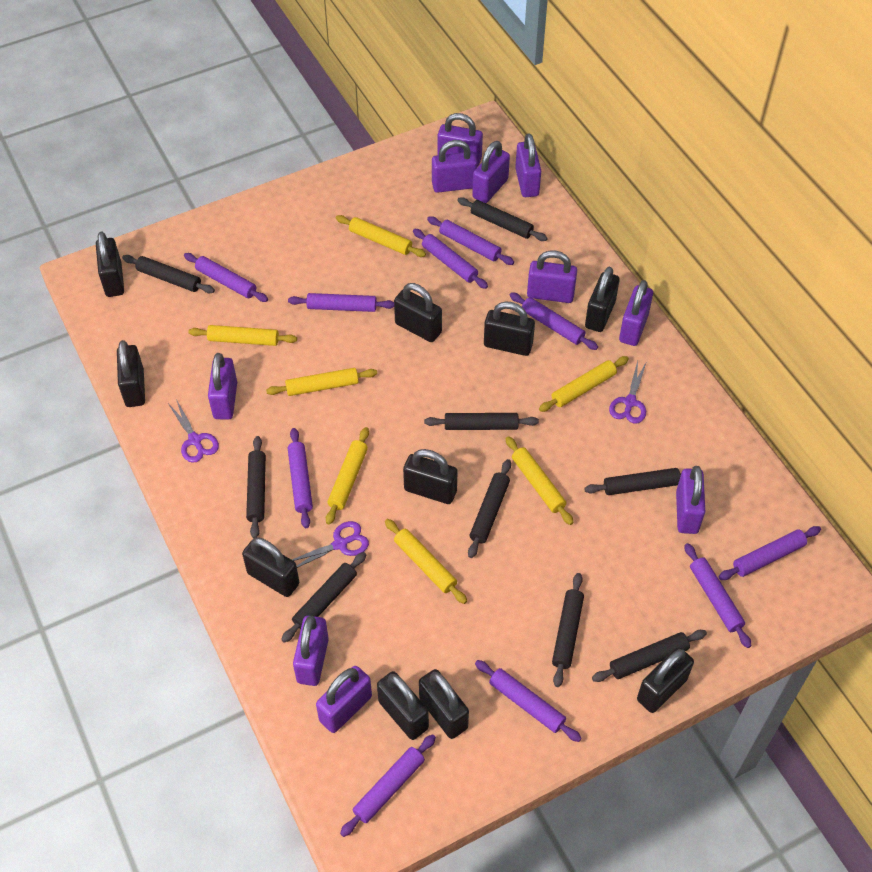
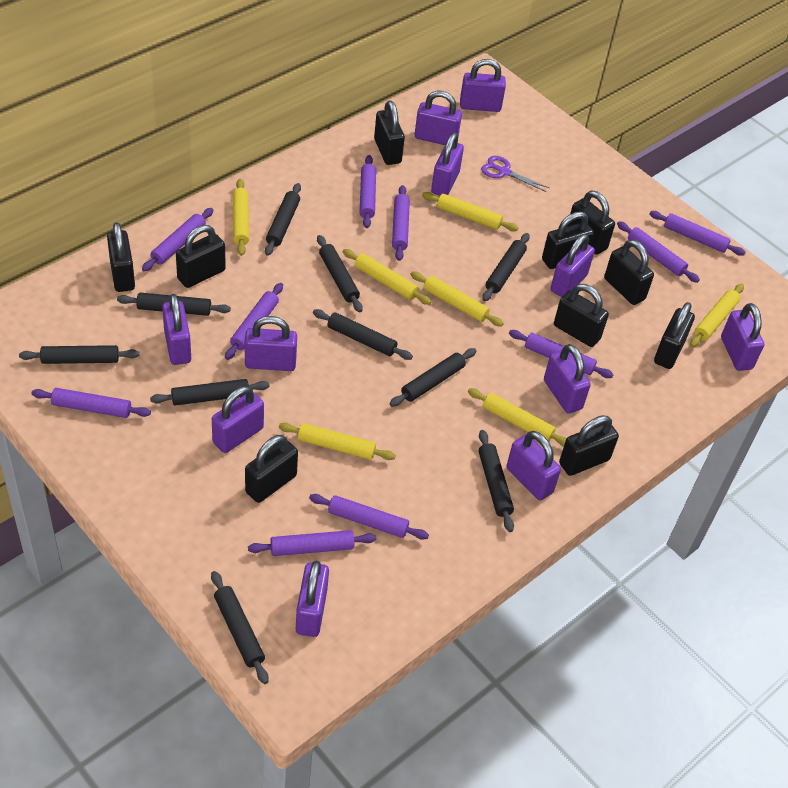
black rolling pin: [122,255,215,293] [246,436,266,538] [281,552,366,643] [424,413,539,430] [457,197,548,241] [468,459,511,558] [552,573,584,687] [584,468,681,495] [592,630,707,682] = 9 -> [19,345,140,364] [117,293,231,316] [150,379,270,405] [211,571,269,684] [265,183,301,256] [313,309,413,360] [317,235,363,313] [390,348,476,407] [479,430,514,532] [482,233,530,301] = 10
purple padlock: [208,353,237,419] [293,616,329,686] [316,666,372,733] [432,140,477,193] [438,113,483,167] [472,141,510,203] [515,133,541,197] [527,250,577,303] [619,280,653,346] [676,466,705,534] = 10 -> [162,294,191,365] [212,386,264,453] [245,316,297,371] [296,561,329,637] [415,90,462,145] [431,132,464,196] [460,59,506,112] [507,431,561,501] [544,344,591,414] [551,234,595,297] [721,303,764,371] = 11
purple scissors: [168,399,219,463] [292,521,369,568] [609,361,647,424] = 3 -> [481,156,549,192] = 1

